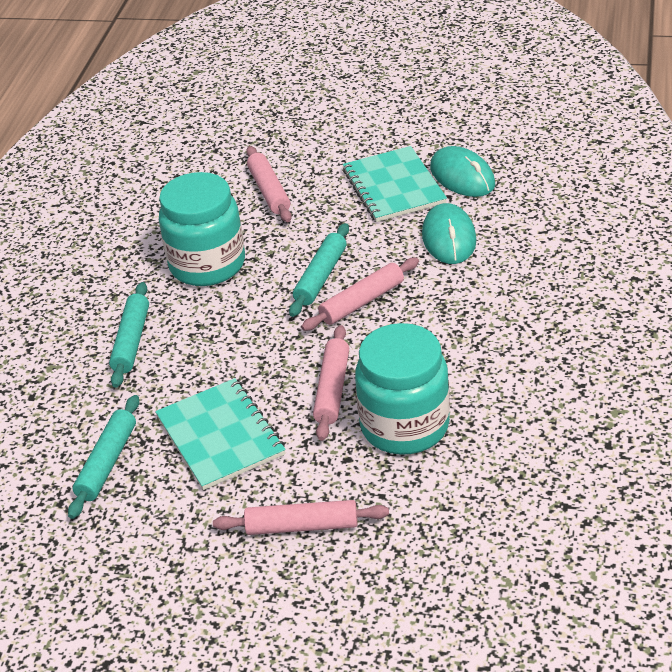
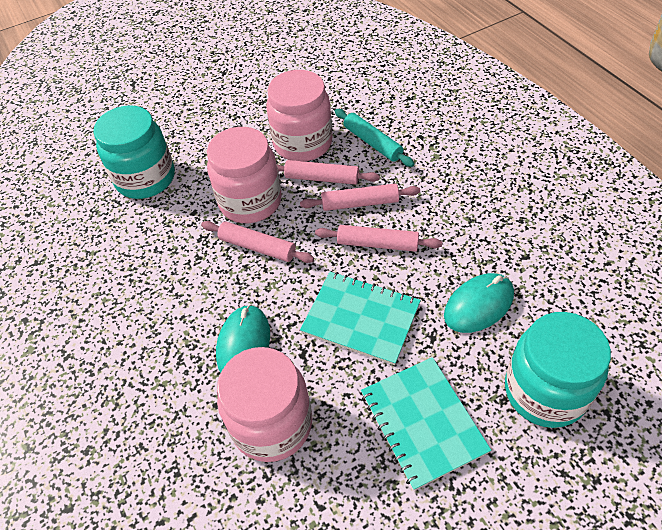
pink jar: none = 0 -> [207,127,282,223] [217,347,312,462] [266,70,332,161] = 3
turquoise rolling pin: [68,395,139,519] [109,282,149,388] [289,223,349,317] = 3 -> [335,109,414,167] = 1

